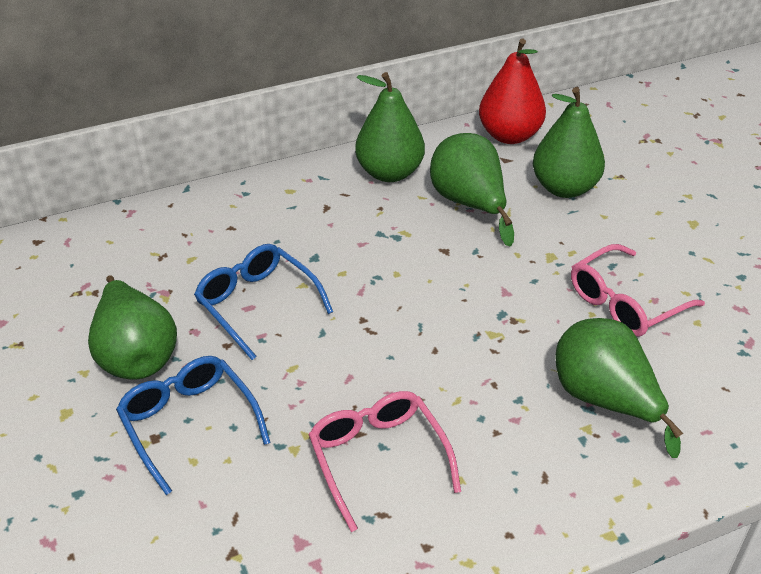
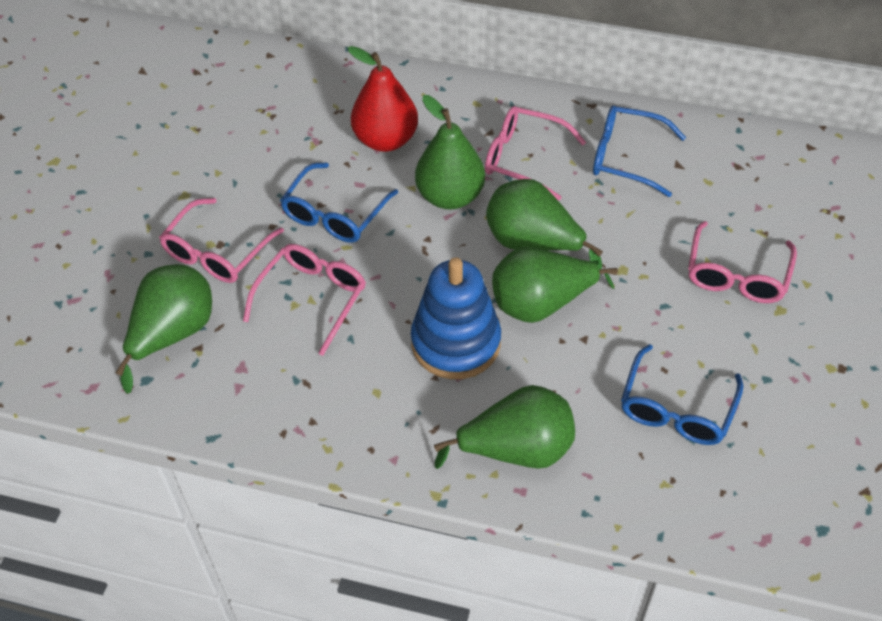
blue glasses: [116,356,271,495] [194,244,333,360] = 2 -> [280,163,398,243] [593,106,686,197] [621,344,743,445] = 3
blue stacking toy: none = 0 -> [411,257,501,379] = 1
pink glasses: [308,391,461,532] [571,244,705,337] = 2 -> [159,198,284,283] [243,244,366,356] [485,106,586,201] [688,221,797,303] = 4

